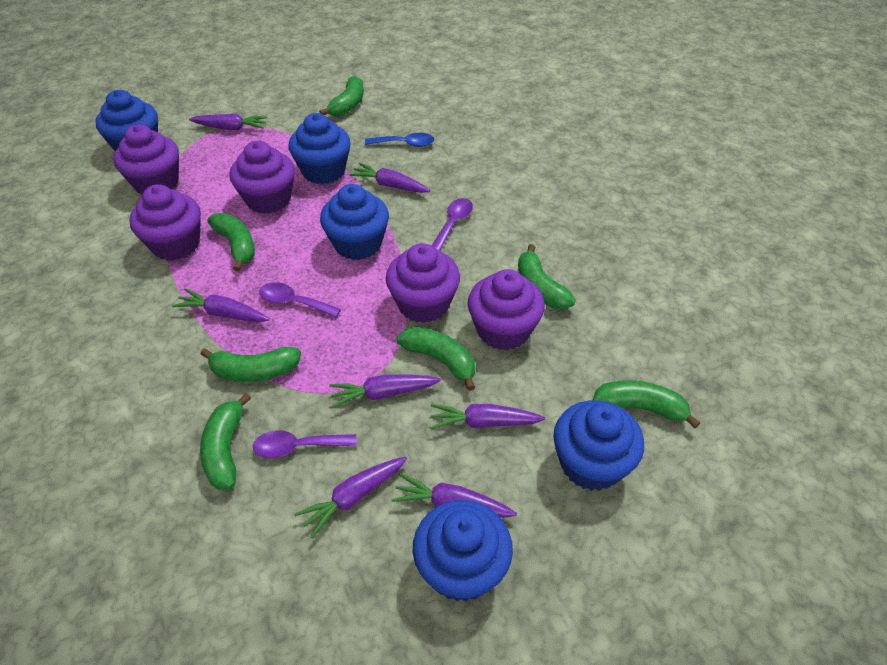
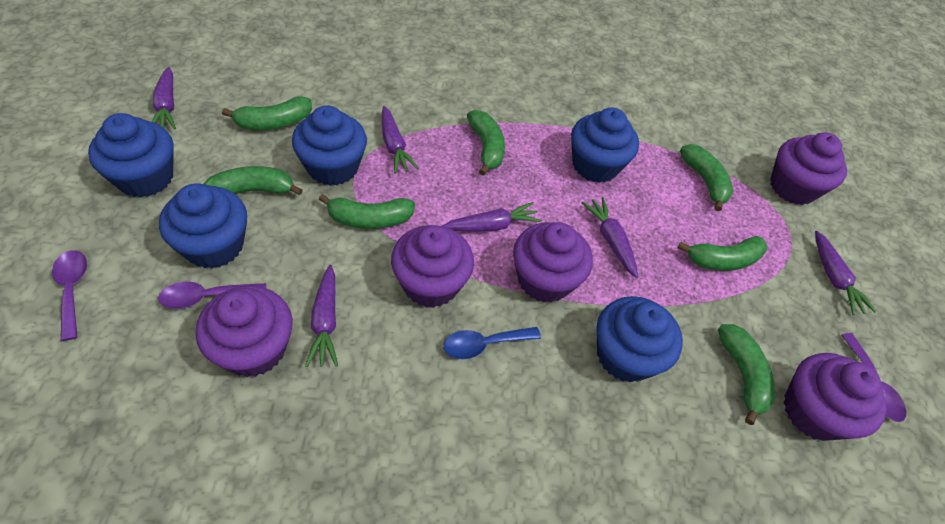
purple carrot: [172,288,269,322] [189,114,267,130] [295,457,407,538] [329,374,441,408] [349,163,430,193] [392,473,517,518] [430,404,545,429] = 7 -> [152,67,176,129] [305,265,338,367] [382,106,419,174] [442,202,542,232] [581,197,638,278] [815,231,877,315] = 6

